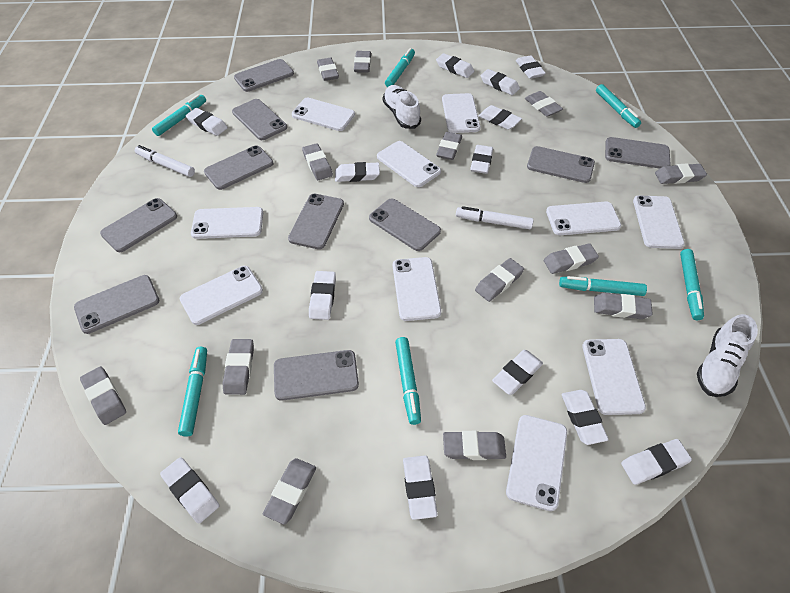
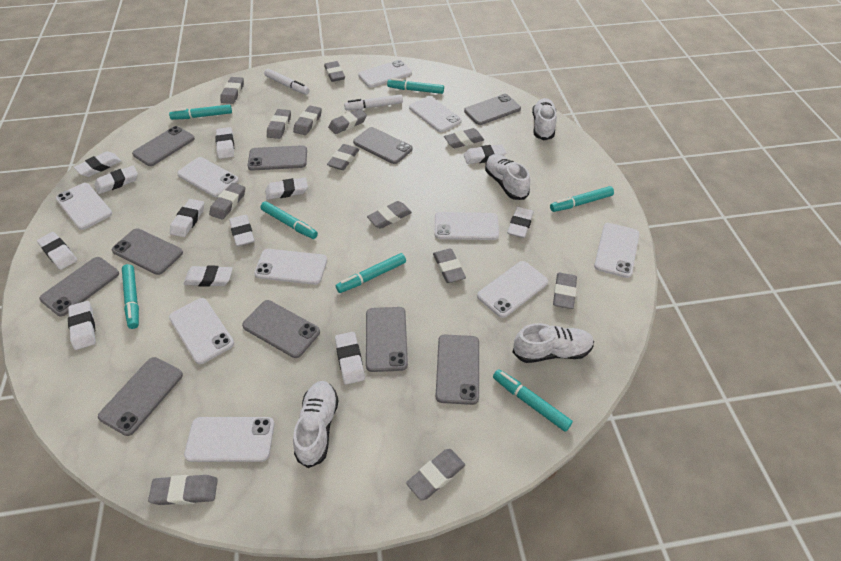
white eraser: [160,457,219,523] [186,108,228,136] [309,271,336,320] [335,162,380,182] [403,456,438,520] [436,53,474,78] [470,145,493,174] [478,105,522,130] [481,69,520,95] [492,350,543,395] [516,55,546,79] [562,390,609,445] [621,439,692,485] = 13 -> [37,232,77,270] [68,301,95,350] [74,151,121,177] [95,166,138,194] [170,199,204,237] [183,265,233,287] [215,127,234,159] [229,215,254,246] [265,178,308,200] [335,332,365,385] [464,144,506,164] [507,207,534,238] = 12
white shoe: [383,85,421,129] [697,314,758,397] = 2 -> [293,381,339,468] [485,154,530,200] [512,323,594,363] [532,98,557,140] = 4

